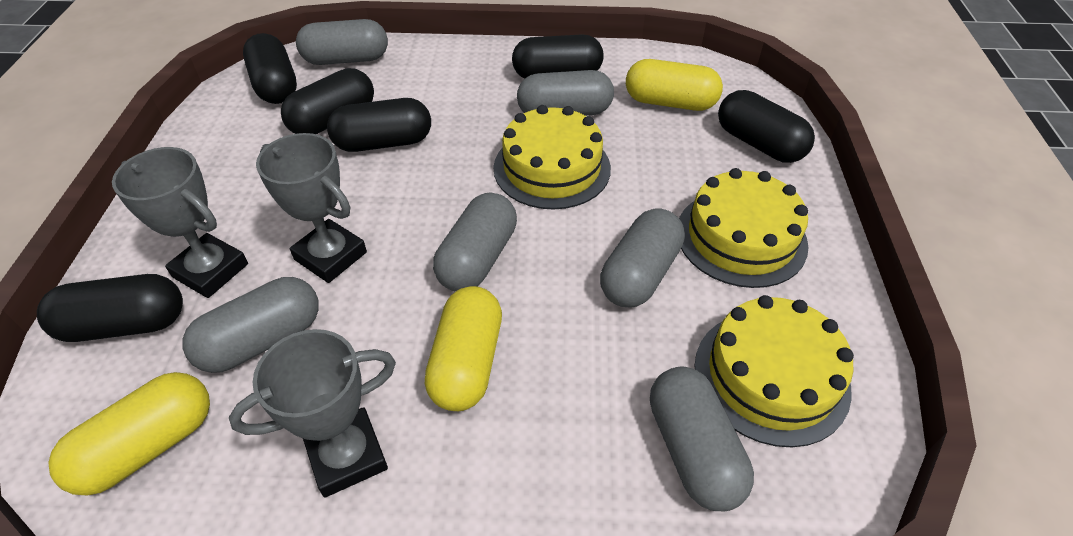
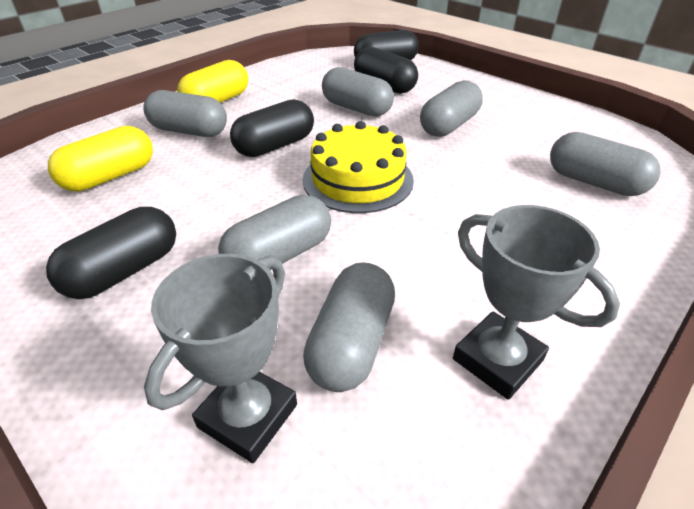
black capsule: [37,274,183,342] [243,33,297,104] [281,68,374,134] [327,98,431,152] [512,34,603,79] [718,90,815,163] = 6 -> [46,207,176,299] [230,99,314,157] [354,30,419,60] [354,47,418,94] = 4
grey trophy: [112,147,248,298] [229,329,396,498] [256,133,367,283] = 3 -> [144,254,297,463] [453,205,620,400] = 2
yellow cake: [493,105,611,210] [679,168,808,288] [694,295,854,447] = 3 -> [303,121,414,213] = 1
yellow capsule: [48,372,210,496] [425,286,502,411] [626,59,723,111] = 3 -> [48,126,153,191] [177,60,248,103] = 2

